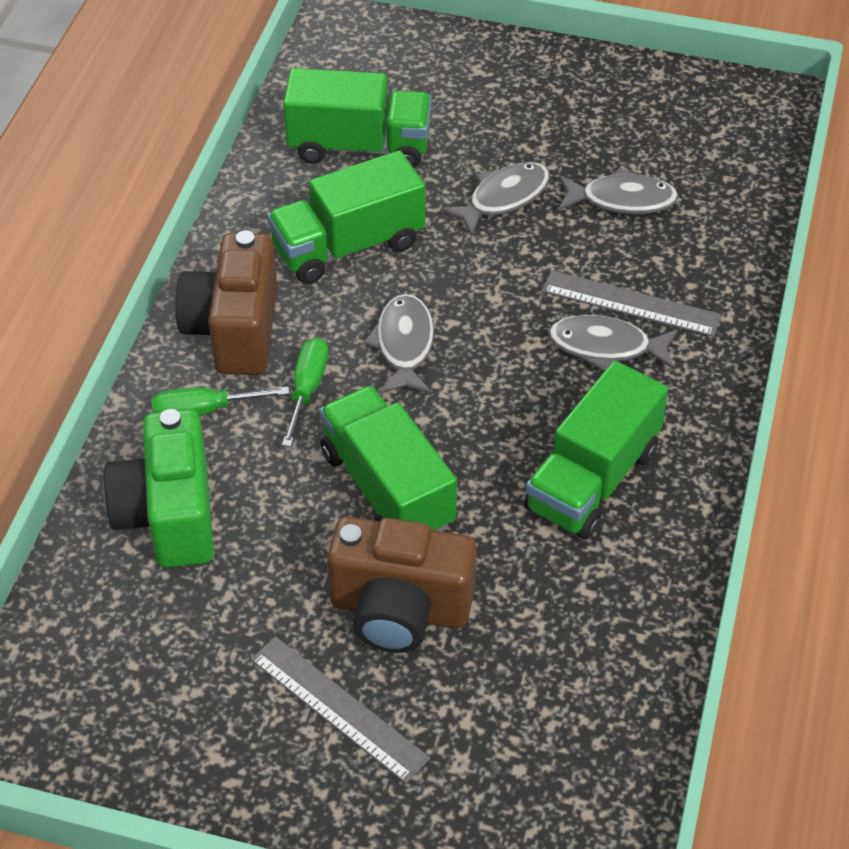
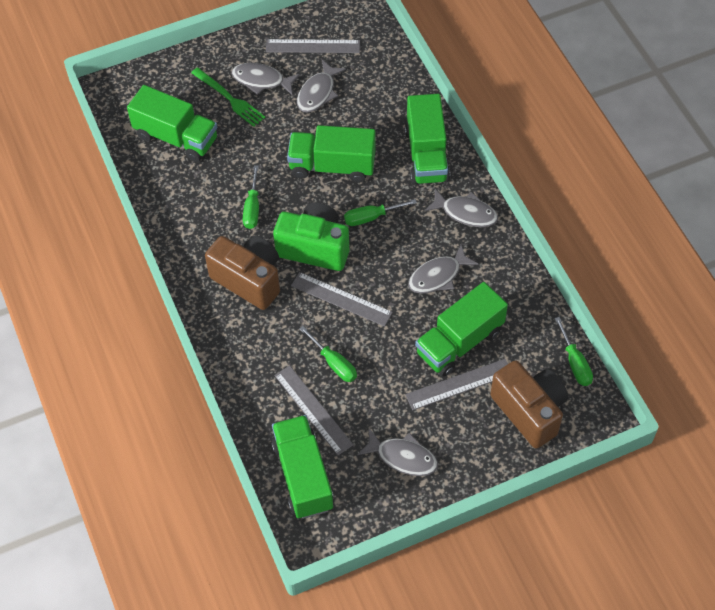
green fork: none = 0 -> [191,67,265,127] = 1
green screwdriver: [152,387,290,416] [282,337,328,447] = 2 -> [243,165,259,229] [299,326,357,382] [344,199,417,226] [555,317,593,386] = 4
green truck: [267,150,425,284] [283,68,432,168] [319,385,457,531] [524,361,668,540] = 4 -> [127,85,218,162] [271,415,334,519] [287,125,376,183] [405,94,450,184] [415,282,508,377] = 5
grey fish: [364,294,434,394] [440,162,550,237] [548,315,678,371] [558,168,679,214] = 4 -> [232,63,300,95] [297,60,346,113] [357,428,438,476] [408,245,478,294] [425,189,498,227] = 5
grey ruler: [251,636,431,784] [542,270,722,337] = 2 -> [266,39,360,53] [274,365,353,455] [291,272,393,327] [405,359,508,410] = 4

